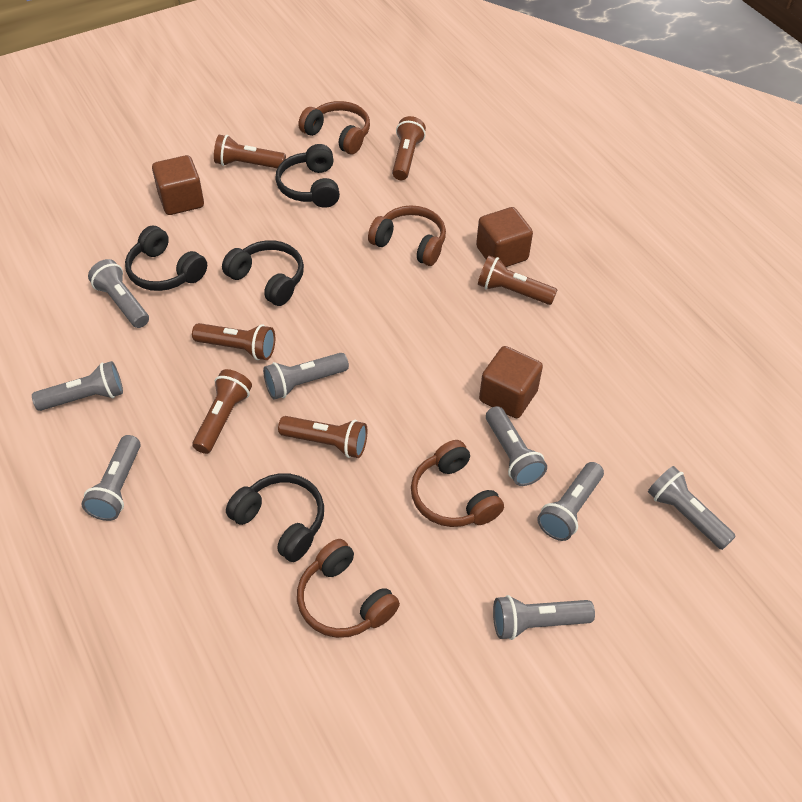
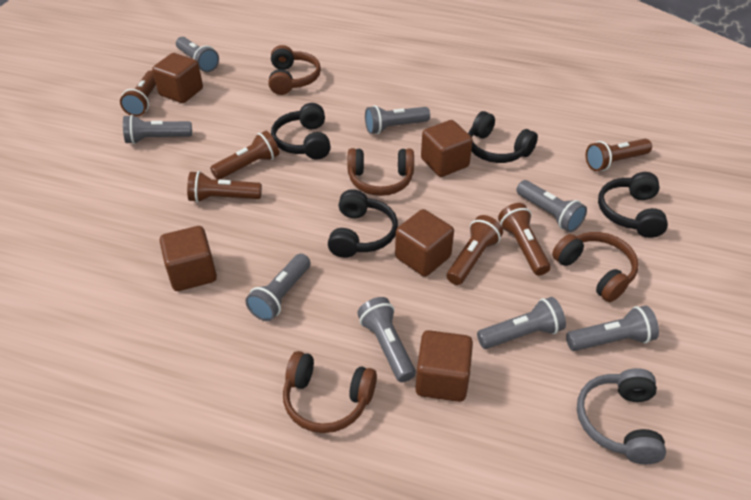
brown cube: [152,155,204,215] [476,207,533,267] [479,346,543,418] = 3 -> [152,53,203,103] [160,226,217,291] [395,209,454,277] [415,330,473,402] [421,120,473,177] = 5
grey headphones: none = 0 -> [577,368,666,464] = 1

